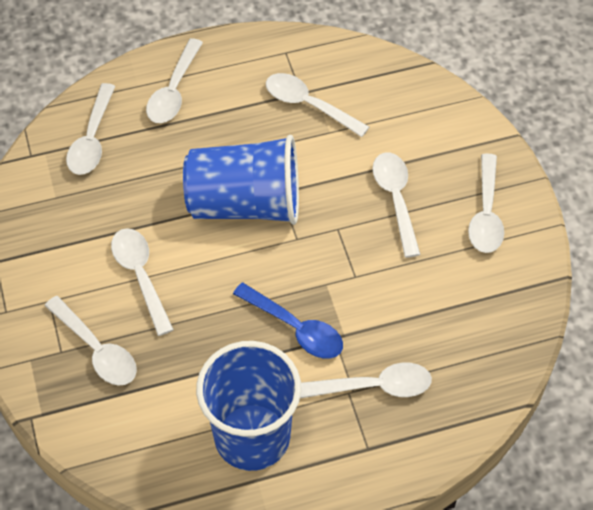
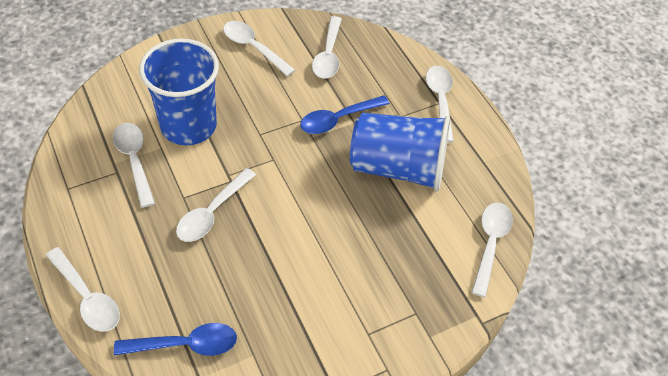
blue spoon: [233,283,343,359] = 1 -> [114,323,237,356] [300,95,390,134] = 2
white spoon: [44,296,137,386] [66,83,115,175] [111,228,174,336] [146,38,203,123] [266,73,369,137] [300,362,432,399] [372,153,421,258] [468,153,504,253] = 8 -> [46,247,120,332] [113,123,155,208] [176,168,256,242] [223,21,295,77] [312,16,342,79] [426,66,454,143] [471,202,513,297] = 7

